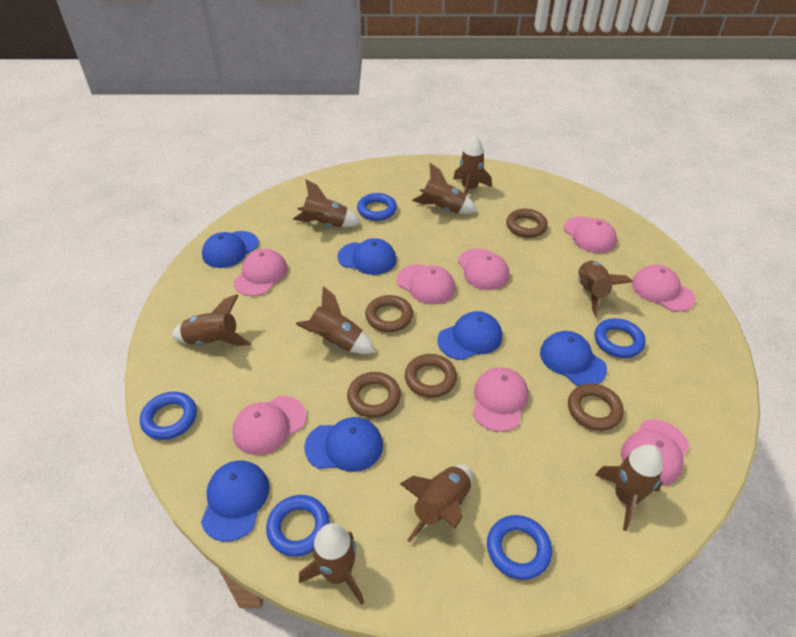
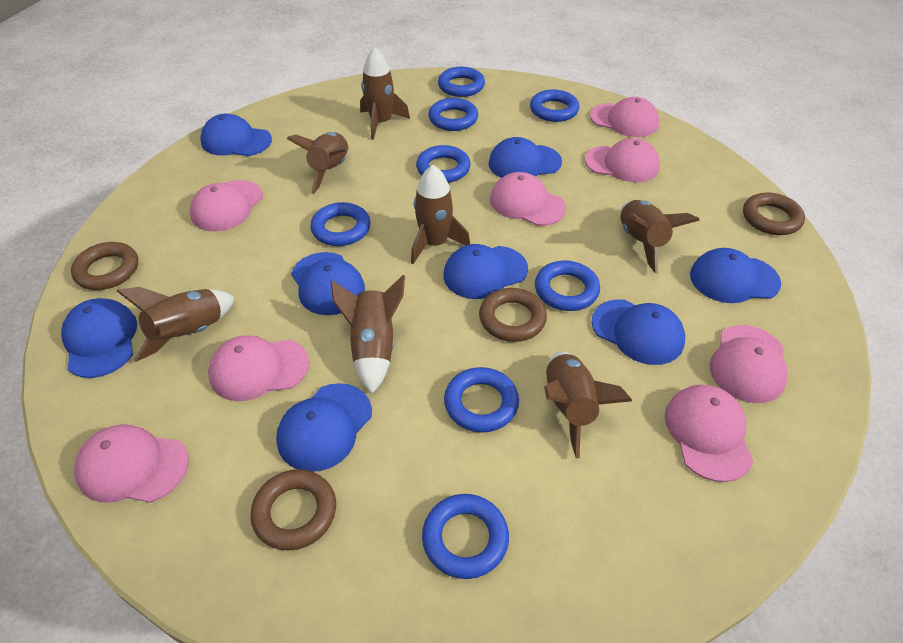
blue cap: [201,460,269,542] [202,231,259,268] [304,417,383,472] [337,238,397,275] [437,311,502,360] [540,331,607,386] = 6 -> [61,298,137,378] [200,113,272,156] [276,383,372,472] [291,252,365,315] [443,244,528,299] [489,137,562,178] [592,299,685,365] [690,248,781,303] = 8
blue ring: [140,392,197,440] [266,495,330,557] [357,193,397,221] [487,515,552,580] [595,318,646,358] = 5 -> [310,202,370,246] [416,145,471,183] [422,494,509,579] [428,98,478,131] [438,67,485,97] [444,367,519,432] [530,89,579,122] [535,261,600,311] = 8
brown ring: [347,372,401,418] [365,295,413,332] [405,354,457,398] [506,209,548,238] [568,383,624,431] = 5 -> [71,242,138,290] [250,469,336,551] [479,288,547,342] [743,192,805,235] = 4
brown rocket: [171,294,251,346] [293,179,361,227] [296,286,375,354] [299,523,364,605] [400,465,473,543] [412,163,478,214] [453,135,492,195] [579,261,633,317] [595,445,663,531] = 9 -> [117,287,235,362] [287,132,349,194] [331,275,405,394] [360,47,410,140] [411,165,470,264] [544,351,632,458] [620,200,700,274] = 7

